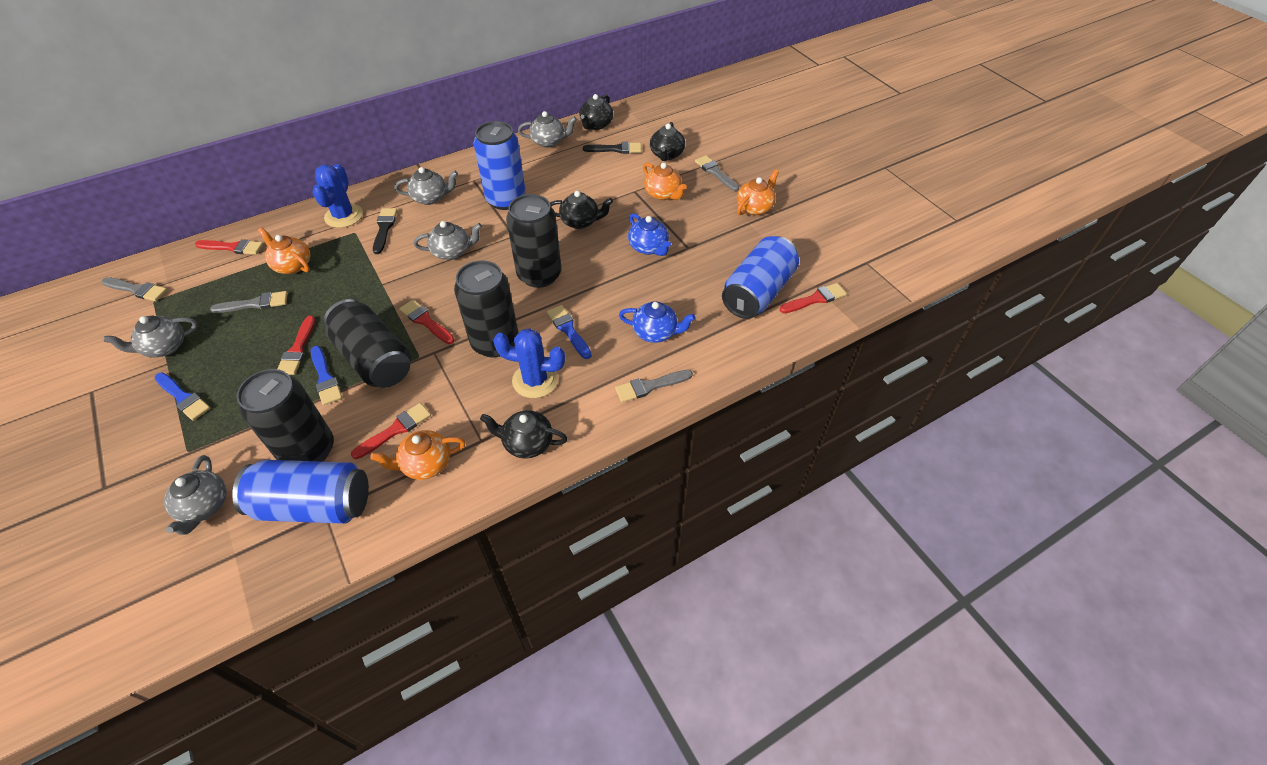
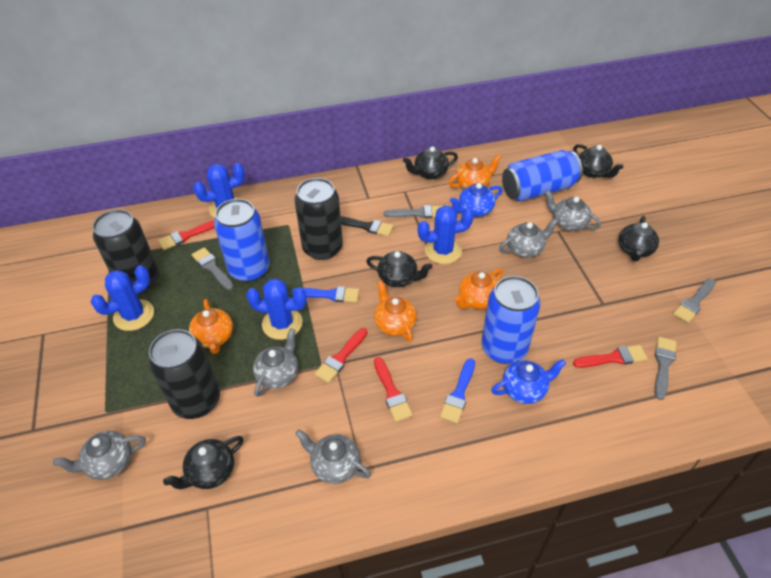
black brush: [373,208,397,254] [583,142,641,154] = 2 -> [341,216,393,236] = 1
black can: [237,369,334,462] [323,299,411,388] [454,260,519,358] [506,194,561,288] = 4 -> [93,209,159,292] [148,329,220,419] [294,178,343,260] = 3
black teapot: [480,410,568,459] [550,191,613,229] [579,94,613,130] [650,122,685,161] = 4 -> [163,436,244,489] [366,251,432,287] [403,146,458,179] [573,144,623,178] [618,216,659,261] = 5
blue brush: [154,373,210,421] [311,346,342,405] [547,305,592,359] = 3 -> [291,286,359,302] [440,358,475,423] = 2
blue cactus: [313,164,363,228] [493,328,565,398] = 2 -> [91,265,154,331] [193,163,245,218] [246,278,307,340] [418,206,474,264] = 4
red brush: [195,239,263,255] [277,316,315,375] [351,403,431,459] [399,300,455,344] [779,283,847,313] = 5 -> [158,220,215,250] [315,328,367,383] [374,357,413,422] [573,345,648,368] = 4

